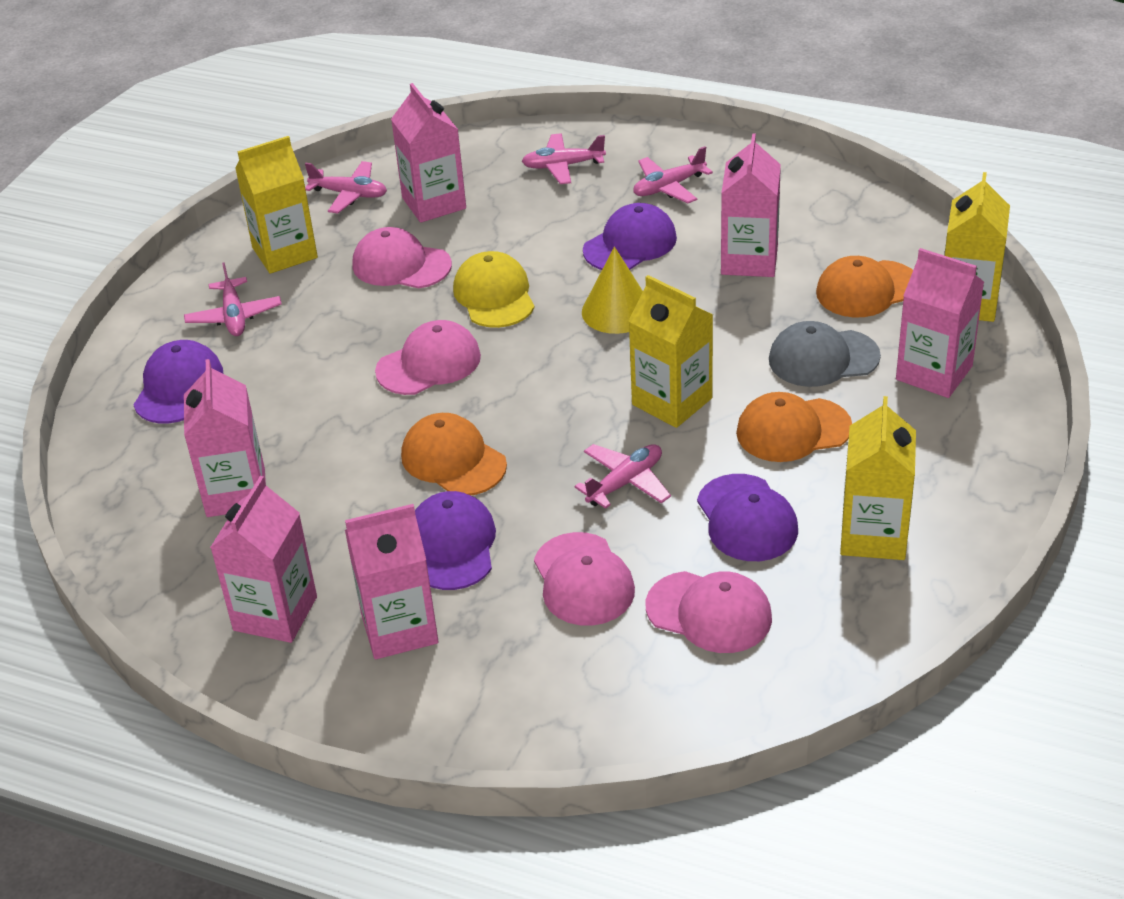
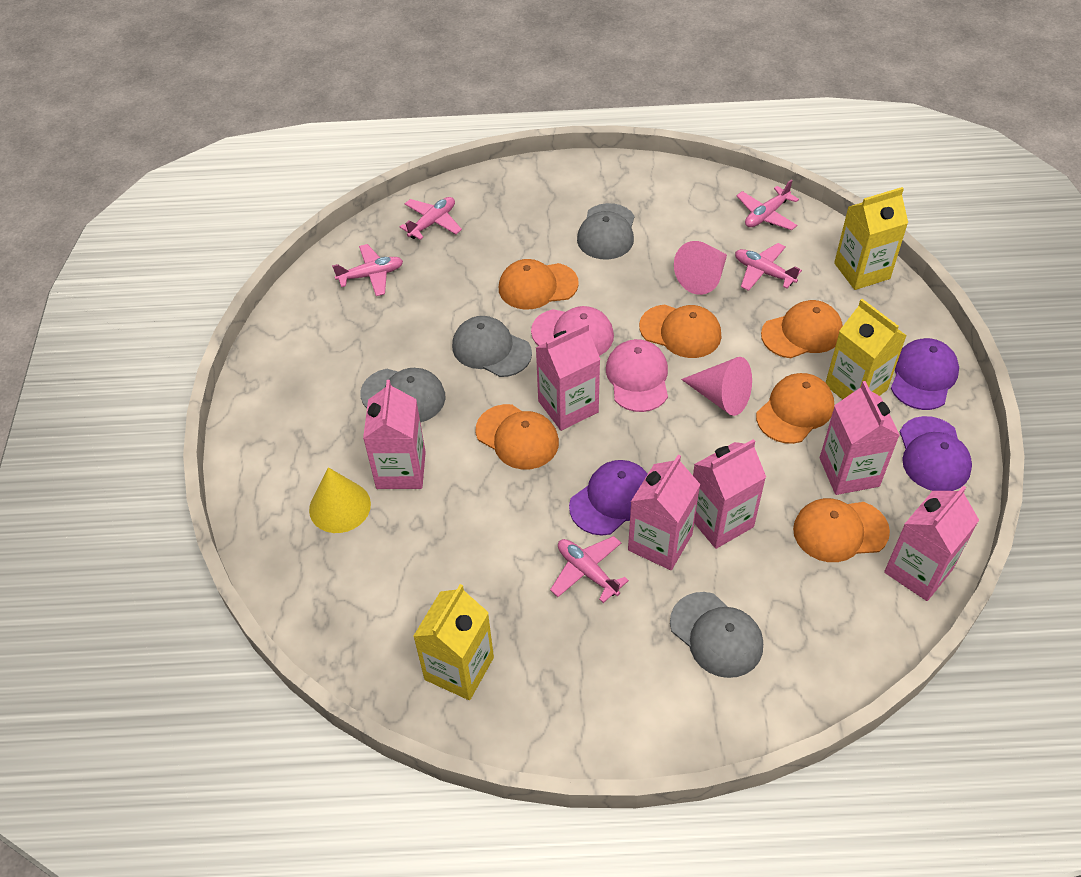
grey cap: [769,321,881,387] = 1 -> [360,368,446,423] [452,316,532,377] [577,203,635,260] [670,592,763,678] = 4
orange cap: [401,413,507,496] [736,392,852,462] [816,256,913,317] = 3 -> [476,404,559,469] [499,259,579,310] [639,304,721,358] [756,373,834,444] [761,300,843,358] [793,498,890,562] = 6
pink cap: [352,227,452,288] [375,320,481,395] [534,532,635,626] [646,571,772,653] = 4 -> [531,306,614,356] [606,339,668,412] = 2
pink cone: none = 0 -> [674,241,727,295] [681,357,752,416] = 2
purple cap: [133,340,223,423] [415,491,496,590] [583,203,677,270] [697,474,798,561] = 4 -> [569,460,648,535] [891,338,959,410] [900,416,972,491] = 3
yellow cap: [453,251,535,328] = 1 -> none = 0
yellow carton: [235,136,318,274] [628,275,713,428] [840,396,916,560] [944,172,1010,322] = 4 -> [413,584,494,700] [825,299,907,400] [834,187,908,290] = 3

